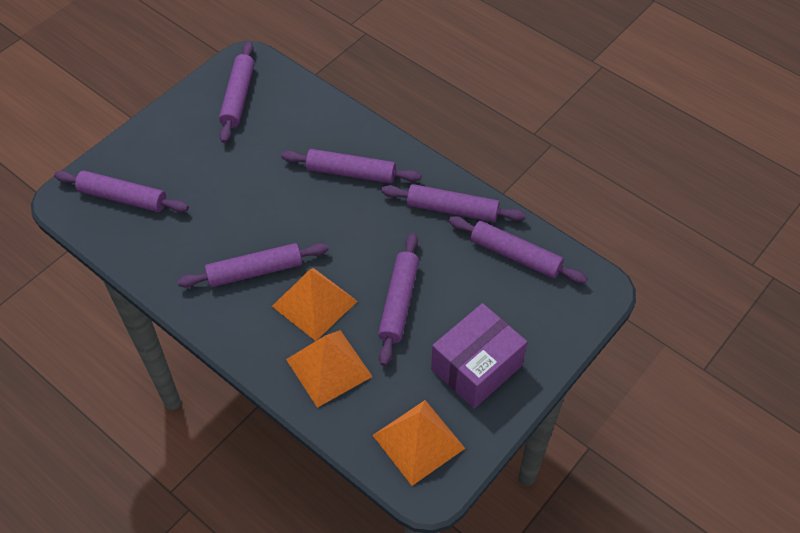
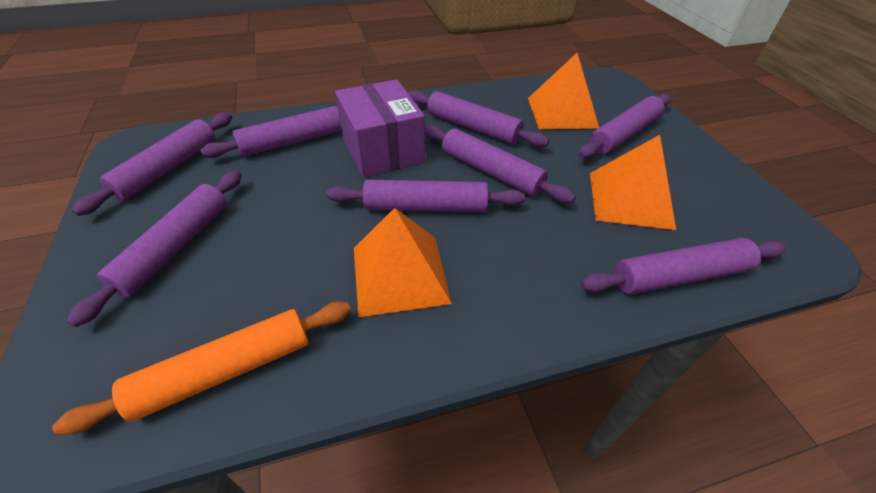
orange rolling pin: none = 0 -> [52,302,351,435] = 1
purple rolling pin: [54,170,189,212] [177,243,329,288] [219,41,255,143] [281,149,421,183] [378,233,419,366] [381,184,526,222] [449,216,587,284] = 7 -> [66,170,242,327] [72,112,232,216] [200,106,342,158] [326,180,525,212] [408,90,549,147] [425,125,576,203] [578,93,671,159] [580,238,786,294] = 8

